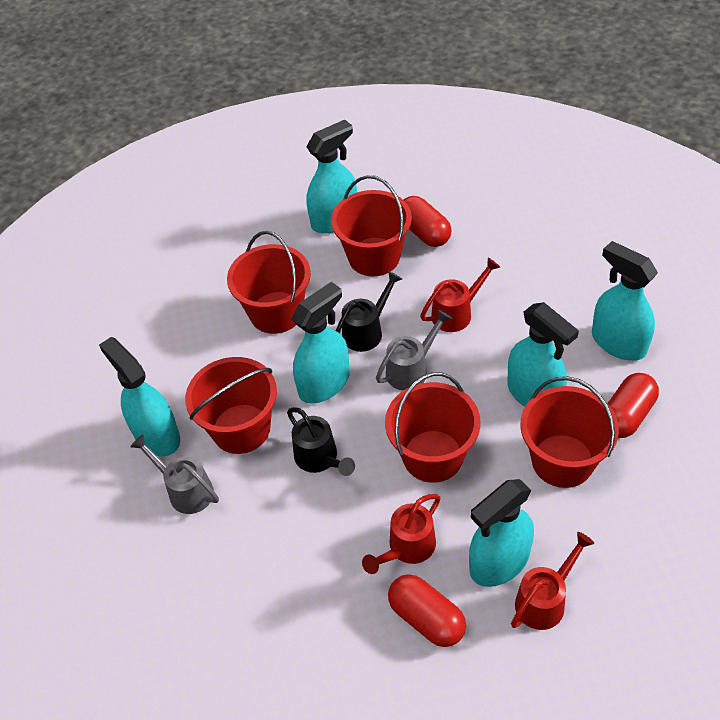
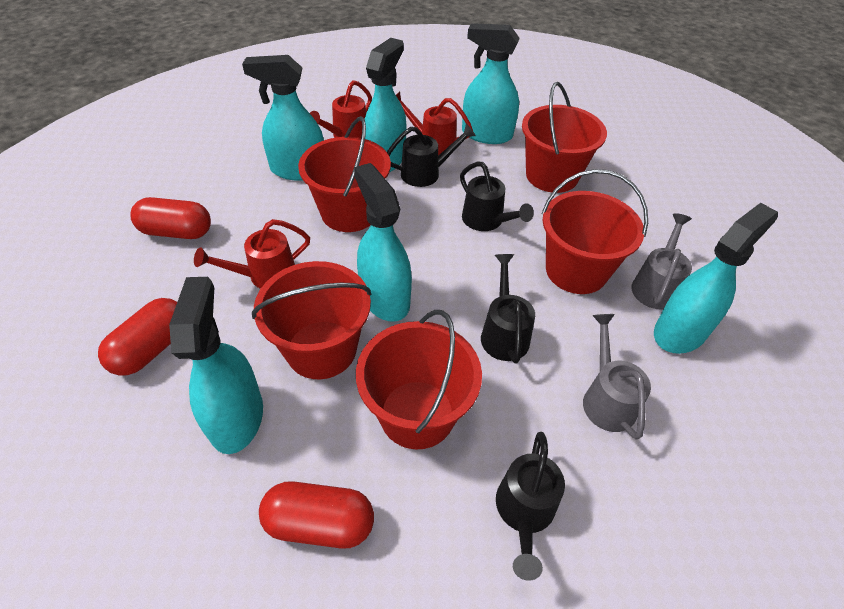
black watering can: [287,407,355,476] [336,271,402,352] = 2 -> [387,124,476,187] [460,162,534,231] [481,254,535,364] [496,432,565,581] = 4

